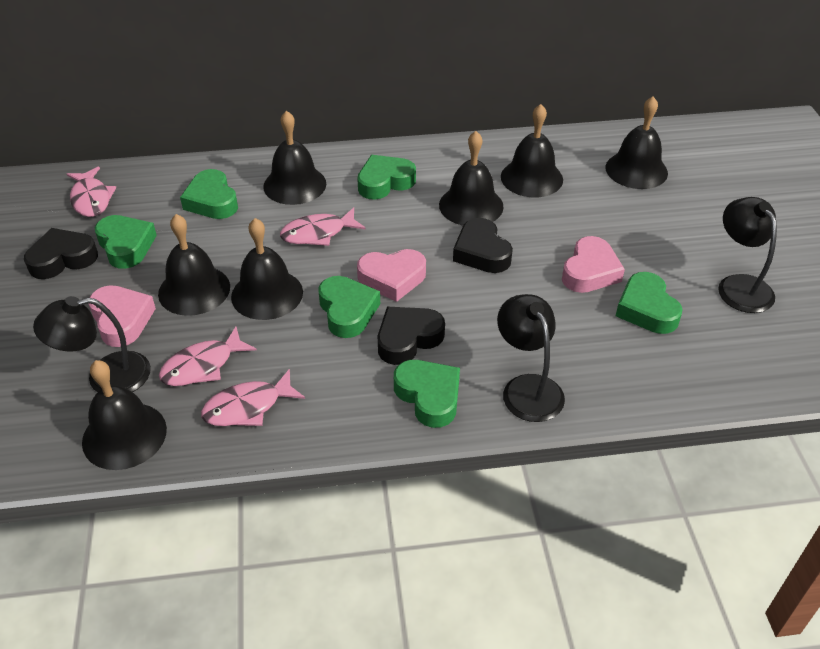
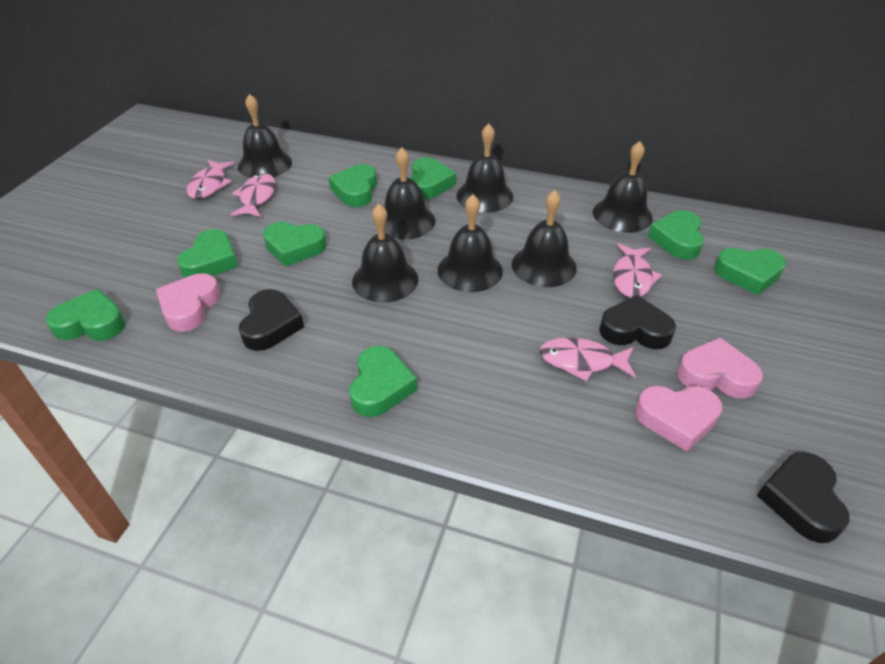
black lamp: [33,296,151,392] [497,294,565,422] [718,197,777,313] = 3 -> none = 0
green heart: [95,215,157,269] [180,169,238,219] [318,276,380,338] [357,155,416,200] [394,360,460,428] [616,272,683,334] = 6 -> [46,289,125,341] [177,229,238,278] [263,222,327,267] [328,164,377,207] [350,346,417,417] [410,157,456,200] [648,210,704,259] [714,248,786,295] = 8

